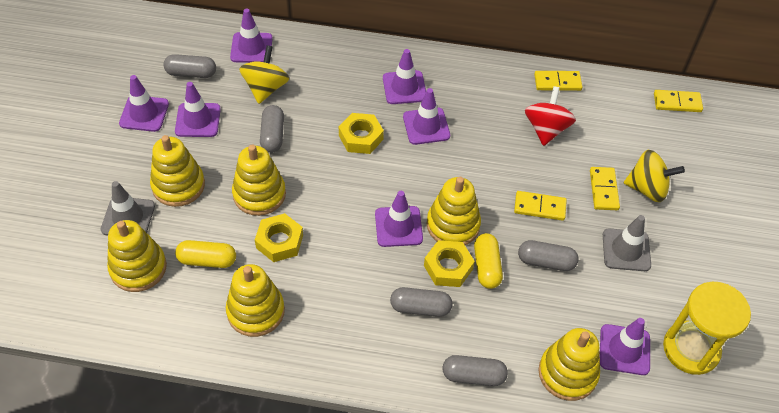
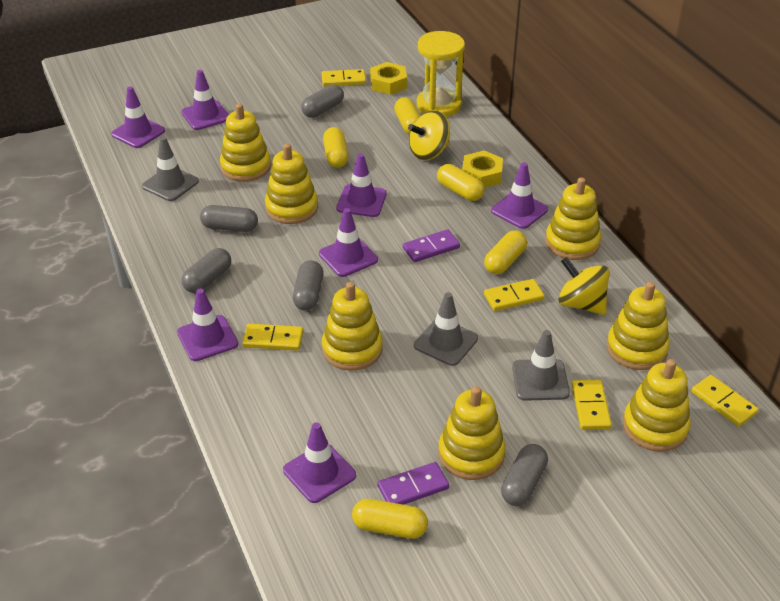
grey traffic cone: [101,181,155,235] [603,215,651,271] = 2 -> [142,137,199,201] [414,292,478,366] [512,330,570,401] = 3
purple domino: none = 0 -> [378,462,449,505] [403,229,460,262] = 2
red spinning top: [525,86,576,146] = 1 -> none = 0
yellow capsule: [175,240,236,268] [474,233,503,289] = 2 -> [323,127,349,168] [352,499,428,539] [394,97,421,135] [437,164,484,201] [484,230,527,274] = 5
yellow domino: [514,191,567,221] [534,71,582,91] [590,167,620,210] [654,90,703,112] = 4 -> [242,324,303,351] [322,69,366,86] [484,279,544,311] [572,380,612,430] [692,375,759,427] = 5
yellow nut: [255,213,303,262] [339,113,384,154] [424,240,475,287] = 3 -> [370,62,407,95] [462,151,503,188] = 2
yellow stacking toy: [107,220,167,292] [150,135,205,207] [226,264,285,337] [232,144,286,216] [427,177,481,245] [538,328,600,401] = 6 -> [220,104,271,182] [265,144,318,224] [322,282,383,371] [438,386,506,480] [545,177,601,260] [607,282,670,370] [623,359,691,452] = 7

